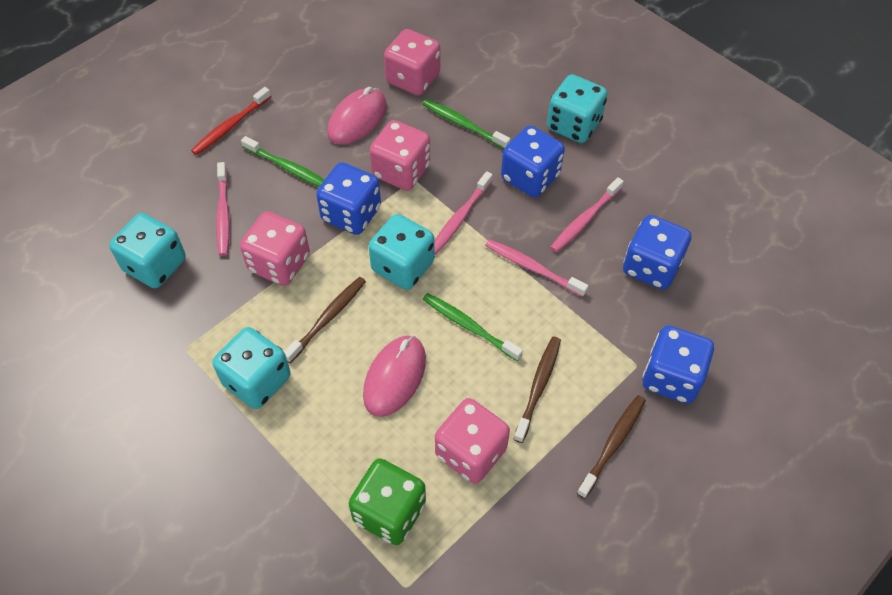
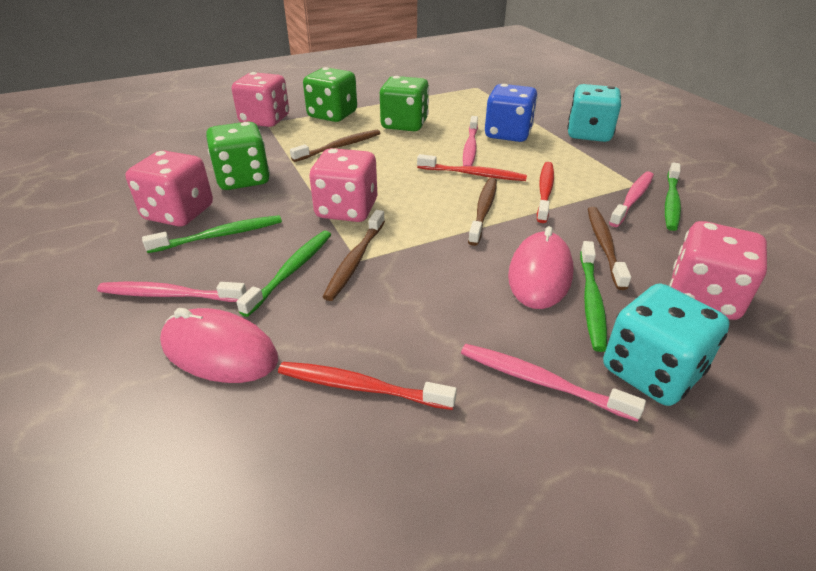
blue dice: [316,162,381,235] [501,125,565,197] [623,215,691,290] [642,325,714,404] = 4 -> [485,84,538,142] = 1
brown toothbrush: [284,277,366,363] [514,337,561,443] [577,395,646,499] = 3 -> [290,129,380,162] [323,210,385,301] [468,178,497,246] [588,207,631,290] = 4
green dice: [349,458,426,545] = 1 -> [206,122,270,190] [303,67,357,122] [380,76,429,131] = 3
green toothbrush: [241,136,325,187] [423,99,510,149] [423,293,523,361] = 3 -> [142,215,282,253] [236,230,331,317] [580,241,607,352] [665,162,681,231] = 4
red toothbrush: [191,87,271,155] = 1 -> [278,362,457,410] [417,154,527,181] [537,162,554,223] = 3
turquoise dice: [109,213,186,288] [212,327,291,409] [369,214,435,290] [547,74,608,143] = 4 -> [567,84,621,142] [603,283,730,406] = 2

